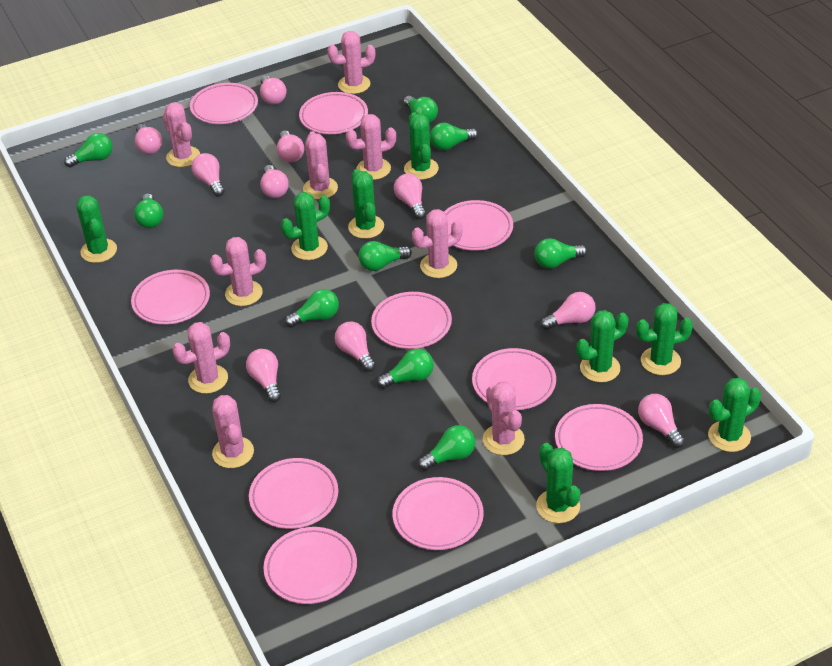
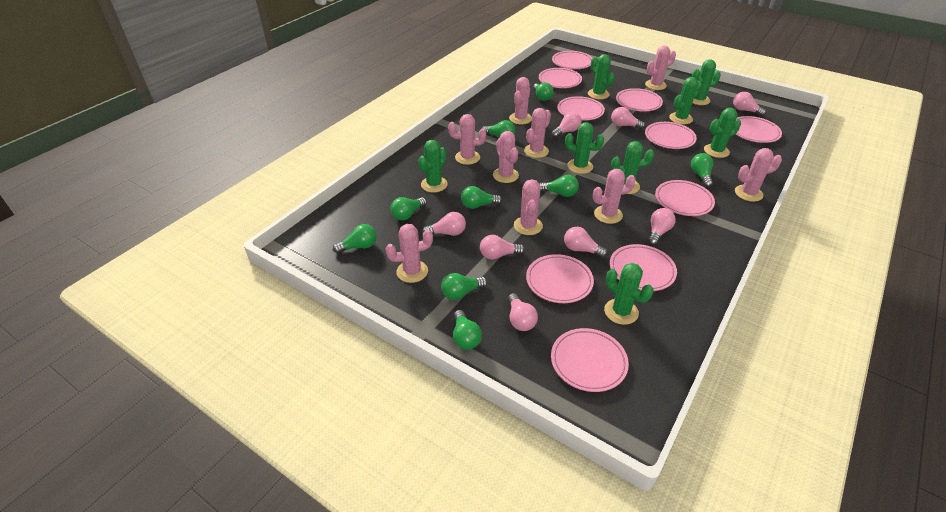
pink light bulb: [135,124,162,154] [191,153,225,197] [246,349,281,402] [260,76,287,105] [260,165,289,198] [277,131,304,162] [335,322,376,372] [394,174,426,219] [540,292,596,330] [638,394,685,448] = 10 -> [422,212,466,236] [480,235,525,260] [508,293,538,331] [551,112,582,138] [564,227,608,258] [611,107,646,129] [648,208,676,245] [733,92,766,116] = 8

